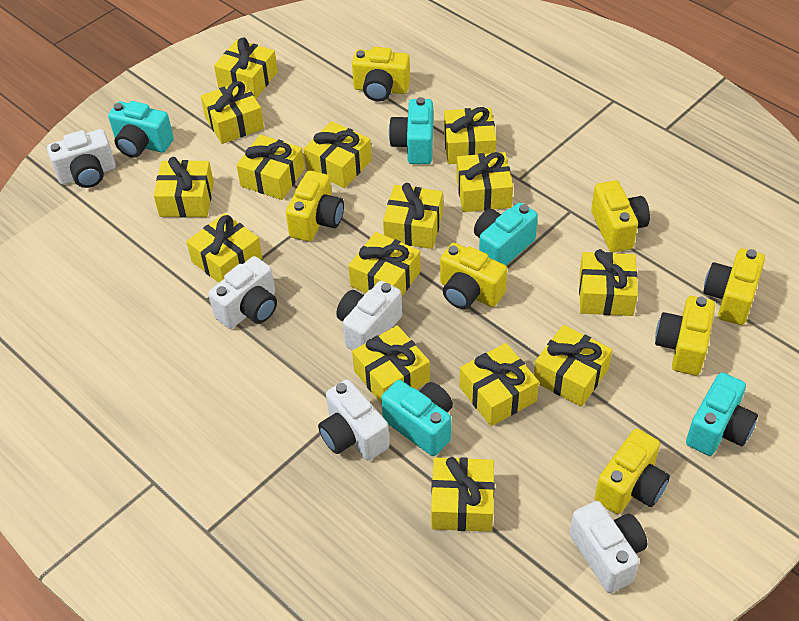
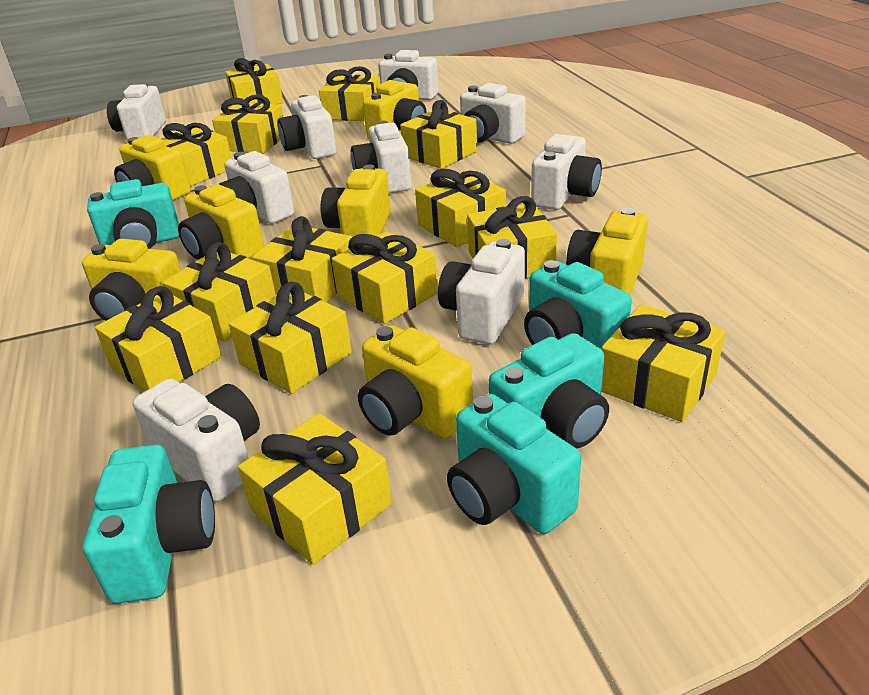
white camera: [47,129,116,188] [208,256,277,329] [318,379,390,460] [336,281,402,351] [570,501,648,593] = 5 -> [107,83,166,141] [133,378,260,502] [219,151,294,224] [277,95,336,159] [351,121,412,193] [378,50,439,100] [438,239,525,344] [460,83,526,144] [531,134,602,210] = 9
yellow gift: [154,157,214,218] [186,213,262,283] [201,81,264,144] [214,38,278,99] [236,135,305,200] [304,121,372,188] [348,232,421,297] [352,325,430,404] [383,183,443,249] [431,457,494,532] [444,107,496,164] [456,152,513,212] [460,343,539,426] [534,325,612,407] [579,249,638,316] = 15 -> [95,286,221,392] [161,123,231,187] [162,242,276,342] [212,94,283,154] [225,58,283,104] [229,282,352,394] [238,413,392,565] [252,216,352,302] [319,66,380,121] [331,231,438,324] [400,100,477,169] [415,169,506,247] [467,196,557,279] [601,304,725,422] = 14

